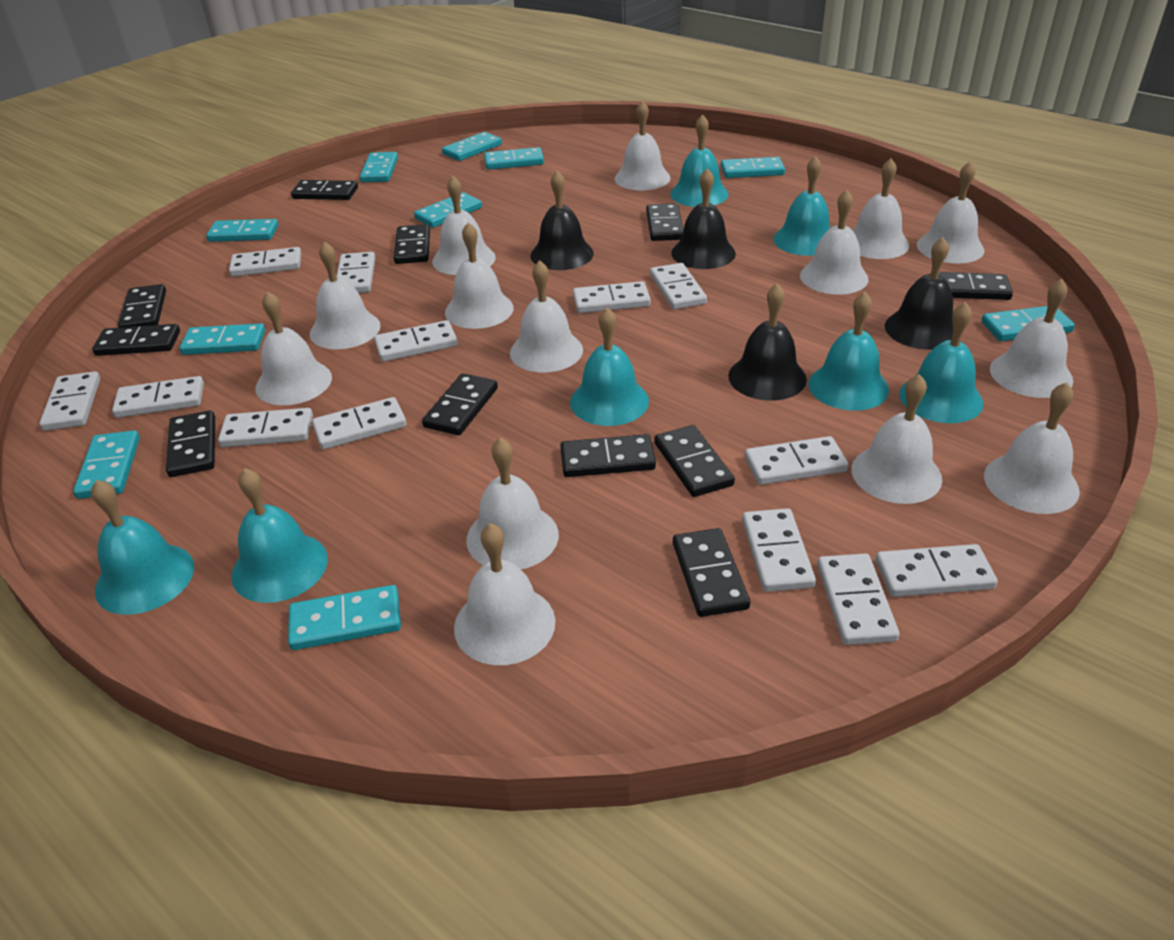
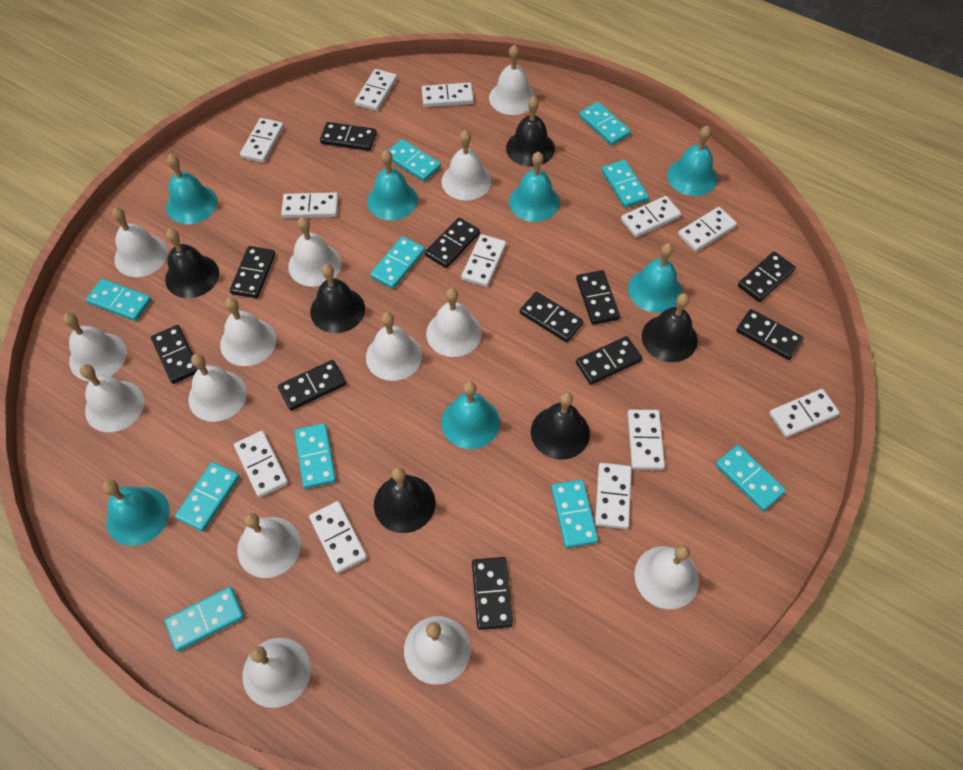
black bell: [530,171,594,270] [671,168,736,269] [728,283,807,400] [885,237,953,350] = 4 -> [165,229,219,298] [310,264,365,333] [374,467,436,533] [506,96,555,167] [531,392,590,460] [642,293,698,362] = 6
white domino: [39,371,100,431] [112,376,204,418] [218,408,313,447] [229,247,301,277] [312,397,407,449] [337,252,376,293] [374,320,458,362] [573,281,651,313] [650,263,707,309] [742,508,816,592] [745,436,848,485] [817,554,899,645] [876,544,998,597] = 13 -> [234,431,288,498] [240,118,284,163] [281,192,338,218] [309,501,367,573] [355,69,397,111] [422,82,474,107] [461,234,506,287] [595,463,632,529] [621,196,681,237] [627,410,665,470] [678,207,737,252] [769,389,840,438] = 12

